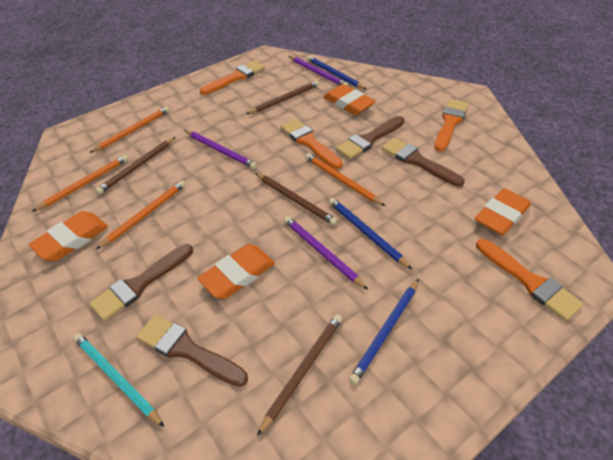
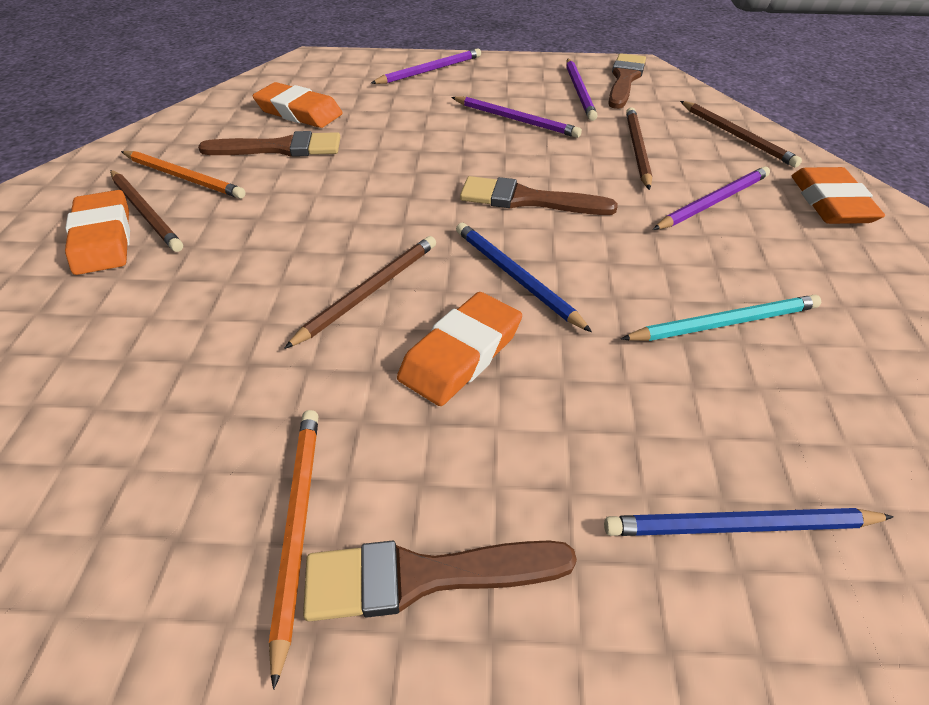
blue pencil: [307,56,366,89] [329,198,412,269] [349,279,419,385] = 3 -> [456,223,592,332] [604,508,894,536] = 2
orange brush: [200,60,265,95] [281,119,343,169] [434,99,469,151] [476,239,583,321] = 4 -> none = 0
orange pencil: [32,155,128,212] [90,106,170,153] [96,181,186,249] [305,153,385,206] = 4 -> [121,151,246,199] [269,410,319,690] = 2
purple pencil: [185,130,257,169] [284,216,368,290] [289,56,348,86] = 3 -> [370,48,481,84] [451,96,582,138] [566,58,597,121] [653,166,770,230] = 4

